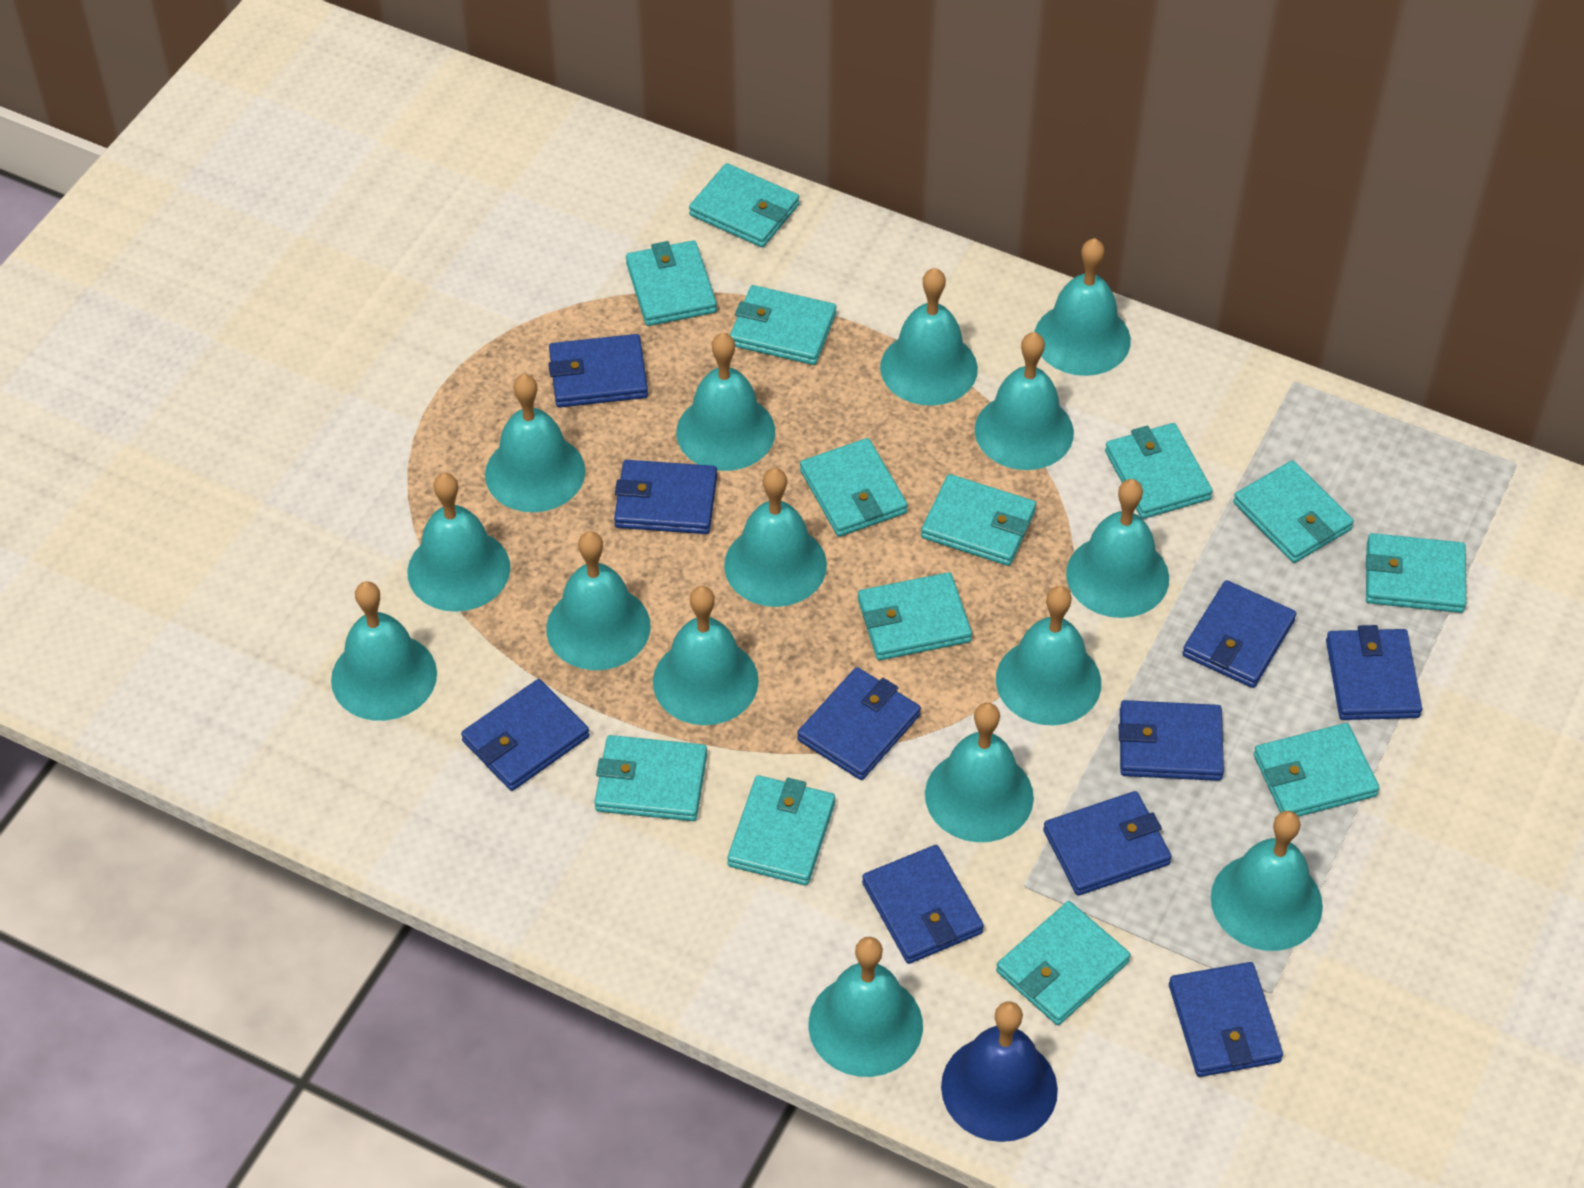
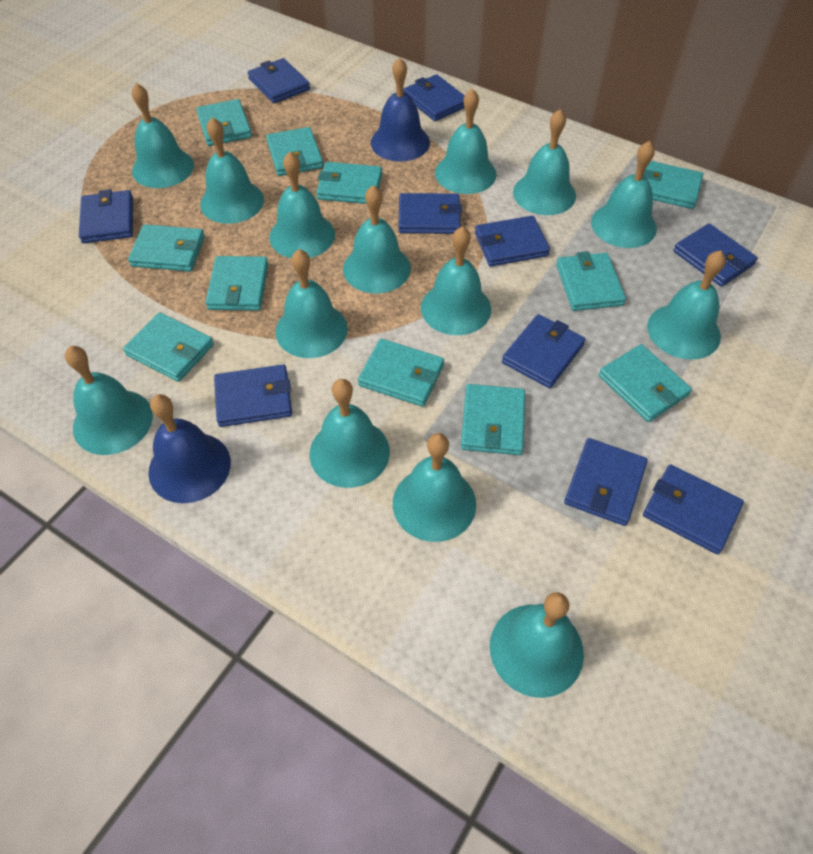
blue bell: [941,1001,1058,1142] = 1 -> [148,394,231,503] [371,57,430,162] = 2
turquoise bell: [331,581,437,721] [407,473,510,612] [485,374,585,512] [546,531,651,670] [653,586,759,725] [676,333,775,471] [724,468,827,607] [808,937,923,1077] [880,268,978,406] [925,703,1034,842] [975,332,1074,470] [996,586,1101,725] [1034,238,1131,376] [1066,479,1169,618] [1211,811,1323,951] = 15 -> [65,346,153,455] [132,83,194,188] [200,117,264,224] [269,152,335,258] [275,249,348,358] [309,379,390,488] [343,185,411,293] [393,433,476,542] [421,226,491,335] [435,89,496,194] [490,592,584,698] [513,109,576,215] [591,141,657,248] [647,250,726,360] = 14
turquoise wallet: [595,735,707,821] [626,240,717,326] [689,163,799,247] [727,775,835,885] [730,285,836,365] [800,438,908,537] [858,572,972,660] [921,474,1036,566] [996,901,1131,1025] [1105,423,1213,519] [1233,460,1354,563] [1254,723,1380,817] [1366,533,1466,613] = 13 -> [123,312,214,382] [128,224,205,271] [196,99,252,146] [205,256,268,311] [266,127,323,176] [316,162,382,204] [358,339,444,407] [461,384,525,455] [556,251,626,311] [599,344,692,422] [643,161,703,209] = 11

